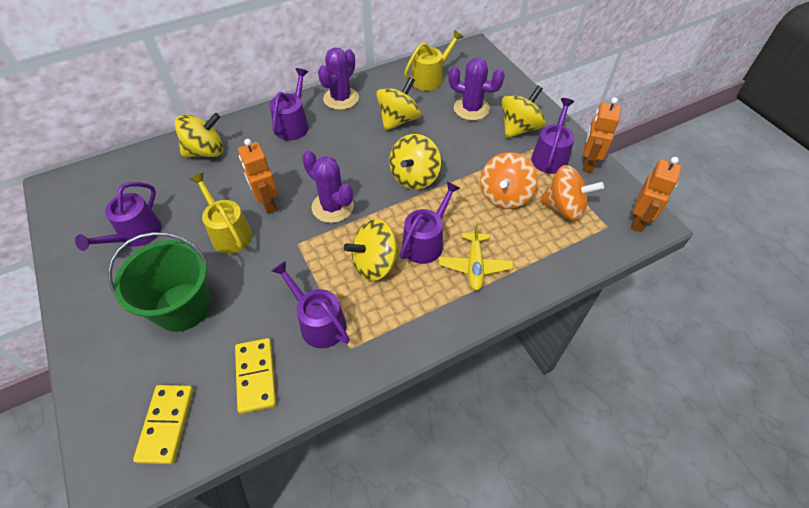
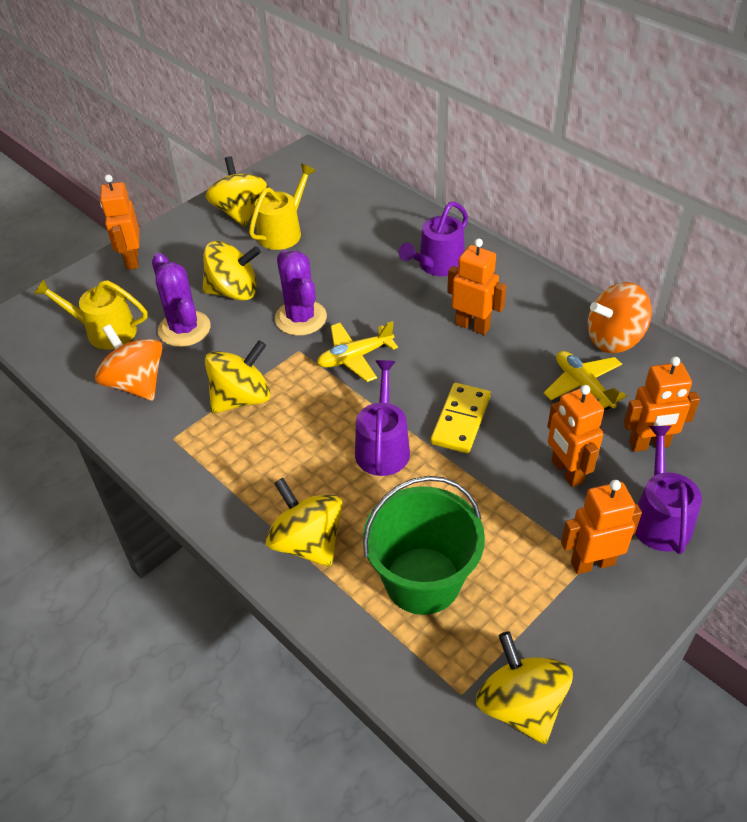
orange robot: [238,139,278,214] [582,97,621,173] [631,157,681,232] = 3 -> [100,174,139,270] [447,239,507,335] [547,385,604,487] [561,480,642,574] [624,357,700,452] = 5
purple cactus: [302,150,354,223] [318,48,359,110] [448,58,505,121] = 3 -> [152,253,210,347] [275,250,327,336] = 2
purple watering can: [75,182,162,251] [270,68,309,141] [272,261,350,348] [400,181,460,264] [531,98,575,174] = 5 -> [355,360,410,476] [399,202,468,276] [635,426,702,554] = 3
yellow domino: [133,385,194,464] [235,338,276,414] = 2 -> [431,383,491,453] = 1
yellow plane: [439,222,513,291] = 1 -> [317,321,398,382] [544,351,627,410] = 2

